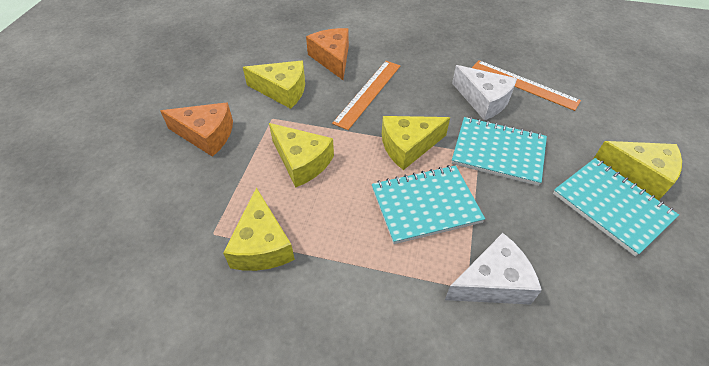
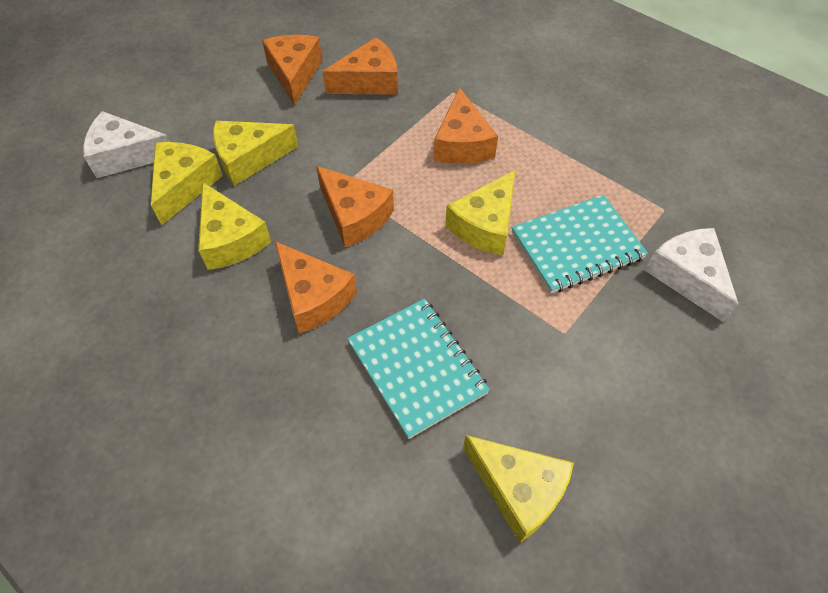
orange cheese: [160,102,233,157] [306,28,349,80] = 2 -> [262,35,322,106] [275,241,357,333] [316,166,394,247] [322,37,398,95] [434,87,498,164] = 5
orange ruler: [332,61,400,130] [472,60,581,111] = 2 -> none = 0
turquoise notebook: [372,165,485,244] [452,117,547,186] [553,158,679,257] = 3 -> [347,299,490,439] [511,195,648,293] = 2

